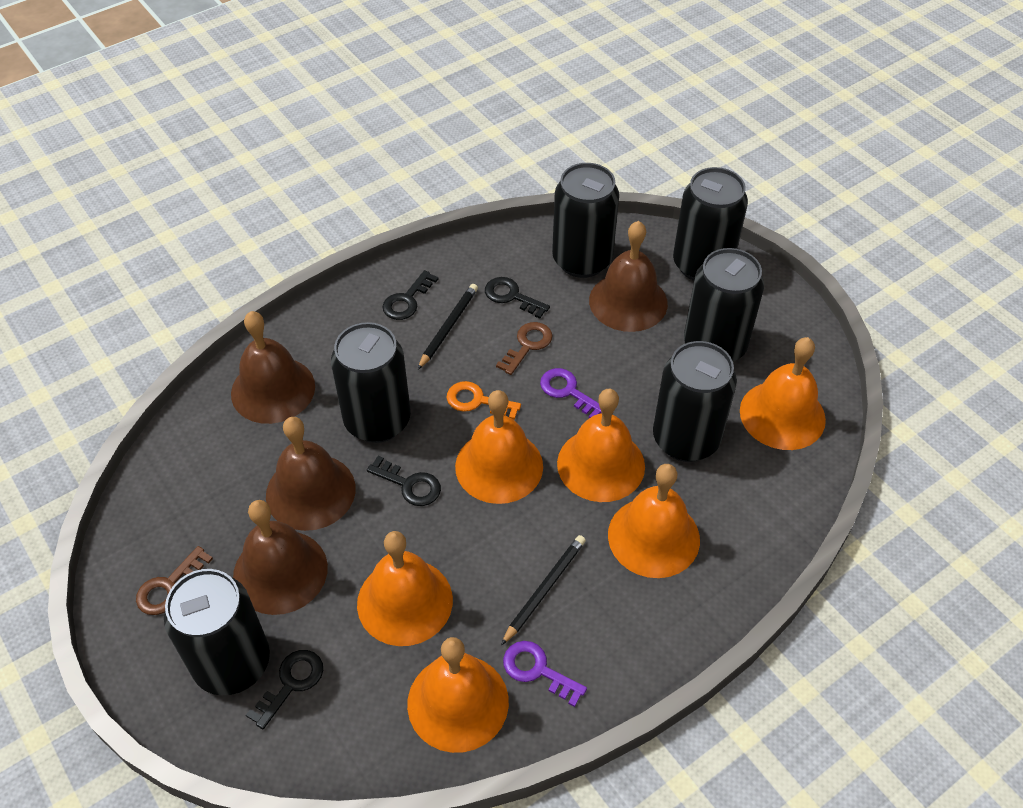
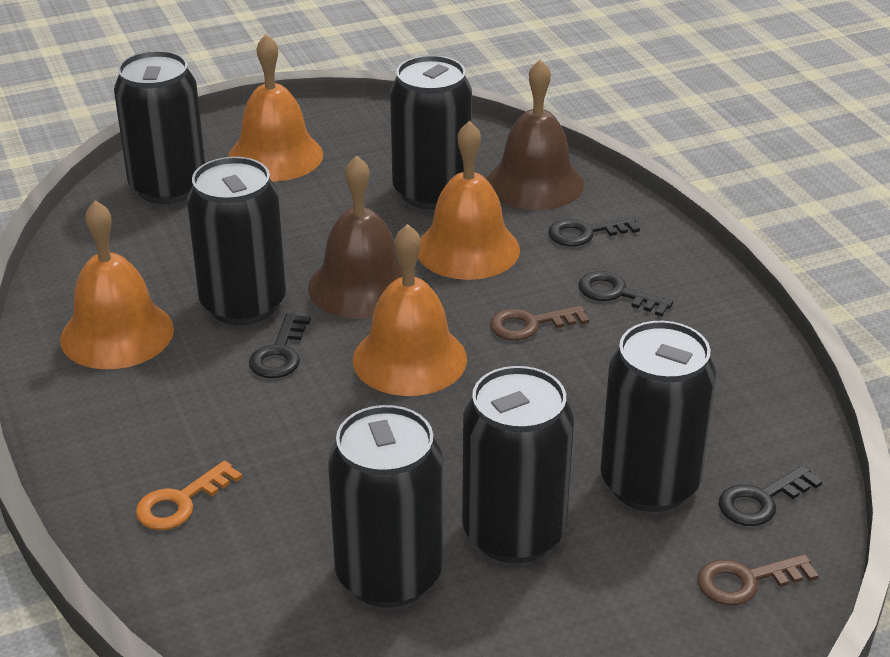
black pencil: [418,284,478,369] [501,535,586,645] = 2 -> none = 0
brown bell: [231,311,315,424] [233,500,328,615] [266,417,356,531] [589,221,668,332] = 4 -> [308,155,402,319] [487,59,584,210] = 2
orange bell: [357,531,453,646] [407,637,509,753] [455,390,543,504] [557,388,645,502] [608,464,700,578] [740,337,826,450] = 6 -> [60,200,174,369] [228,34,323,181] [353,224,467,396] [418,121,520,280] = 4
purple key: [503,641,587,707] [540,368,602,418] = 2 -> none = 0

